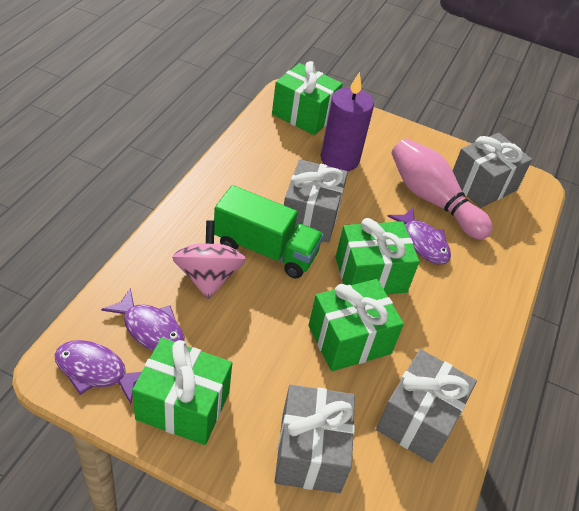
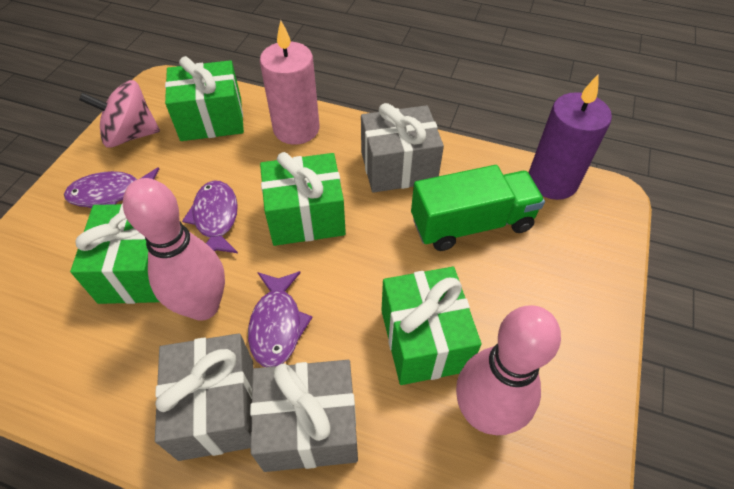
grey gift: [274,385,355,493] [284,159,348,243] [376,349,477,463] [453,133,532,208] = 4 -> [155,333,254,461] [250,360,358,472] [361,103,444,193] = 3
pink bowling pin: [391,139,493,240] = 1 -> [123,178,225,321] [456,305,561,435] = 2
pink candle: none = 0 -> [260,20,319,145] = 1

